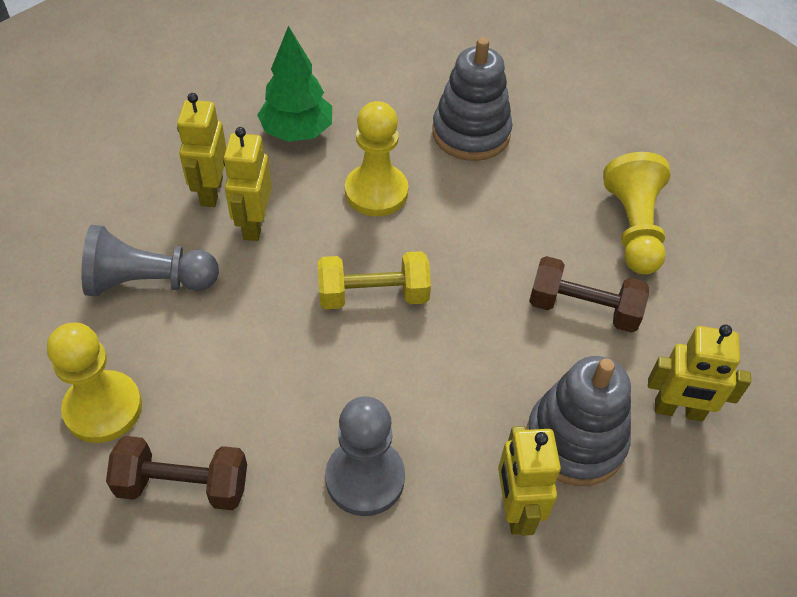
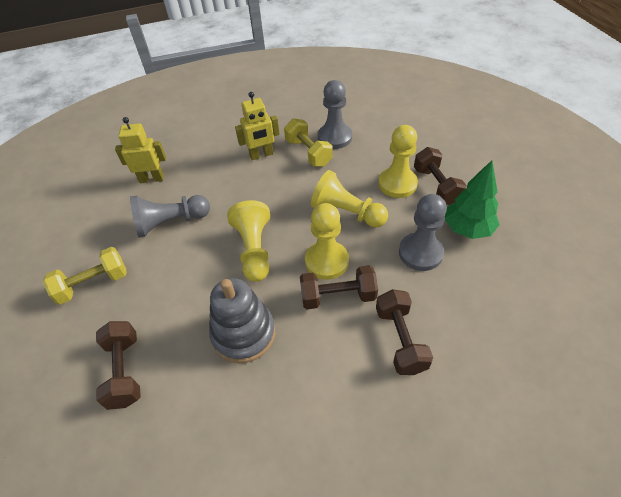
brown dumbbell: [106,436,247,510] [529,256,649,333] = 2 -> [96,321,141,410] [300,265,378,309] [376,289,433,375] [414,147,467,205] = 4
grey pawn: [81,225,219,296] [325,396,405,516] = 2 -> [130,195,210,238] [318,80,352,149] [399,194,447,271] = 3
grey stacking toy: [432,37,513,161] [526,356,631,486] = 2 -> [209,278,276,363] = 1
yellow dumbbell: [318,251,431,309] = 1 -> [43,247,127,305] [284,118,333,167] = 2
yellow pawn: [47,322,142,443] [345,101,408,216] [603,152,670,275] = 3 -> [227,200,270,282] [305,203,349,280] [311,170,388,228] [378,125,418,198] = 4
yellow robot: [177,93,226,207] [223,127,272,241] [498,426,561,536] [648,325,751,421] = 4 -> [115,117,166,183] [235,92,280,160] = 2

